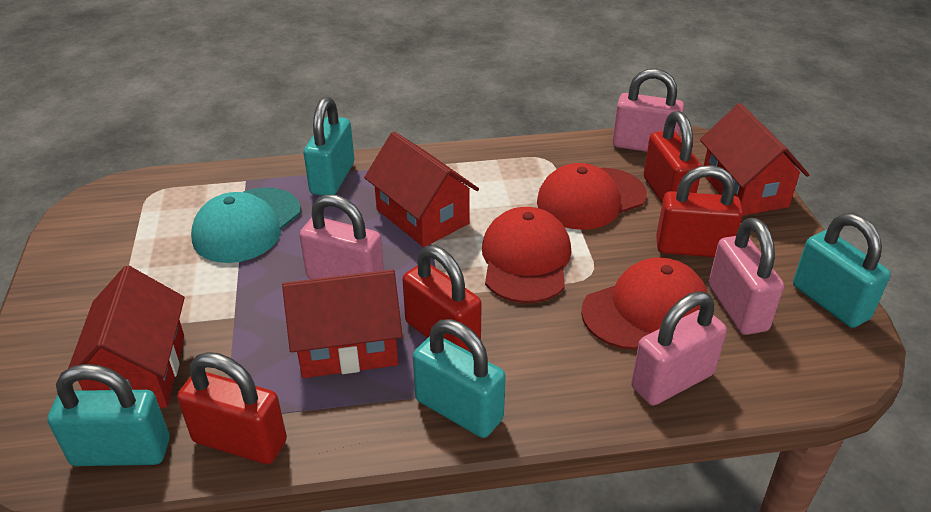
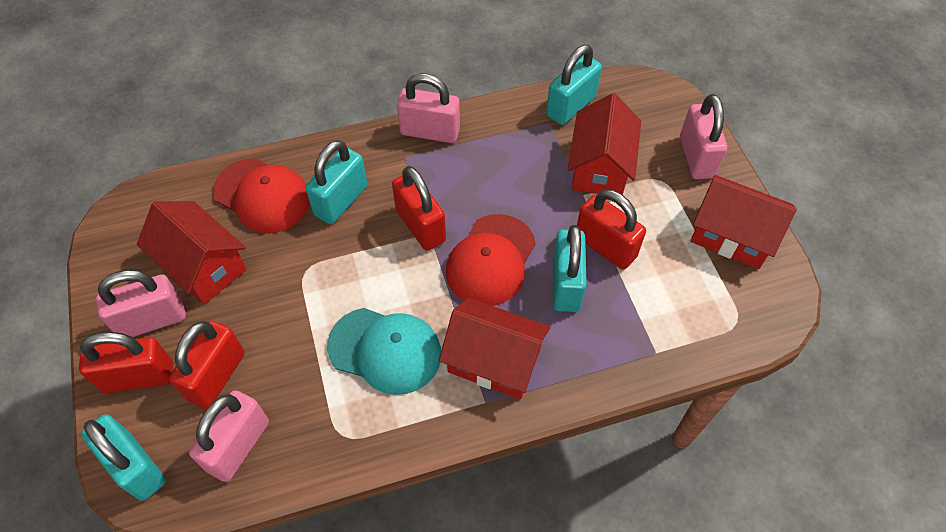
red cap: [482,207,571,303] [537,163,647,230] [581,257,708,350] = 3 -> [213,158,310,233] [446,214,536,306] = 2

